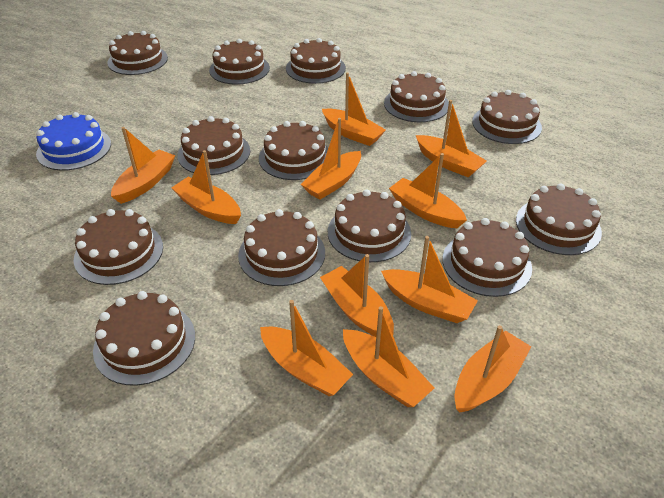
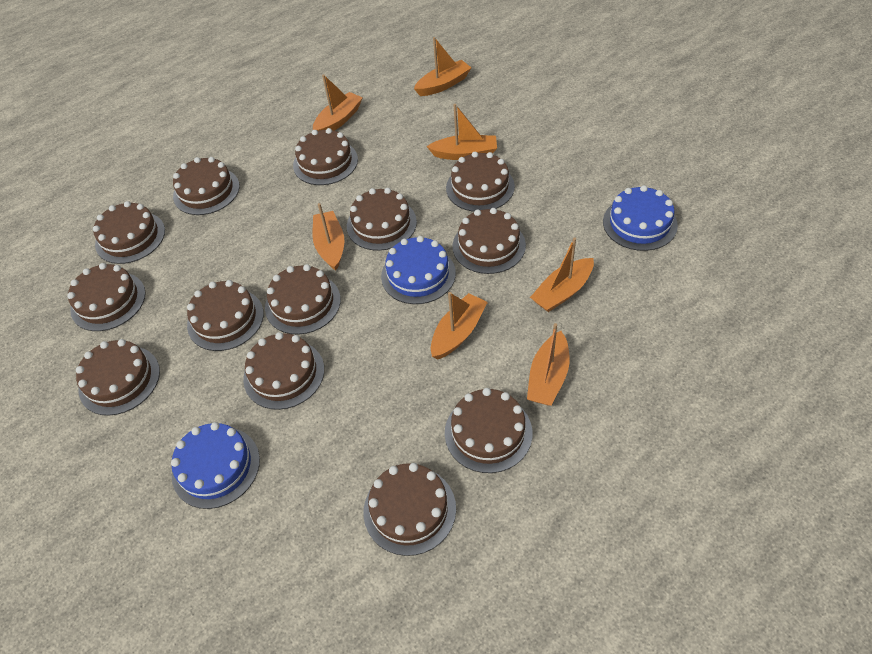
blue cake: [36,112,111,171] = 1 -> [171,422,260,509] [381,236,456,304] [603,185,678,251] = 3
orange boat: [111,127,176,204] [172,150,241,224] [260,300,353,396] [301,118,361,199] [320,254,394,337] [322,73,386,146] [343,306,434,407] [381,236,478,323] [389,153,467,228] [416,100,487,177] [454,325,531,412] = 11 -> [313,74,363,131] [313,203,344,271] [414,37,471,96] [427,104,497,160] [431,292,488,359] [527,323,570,406] [530,238,594,312] = 7

